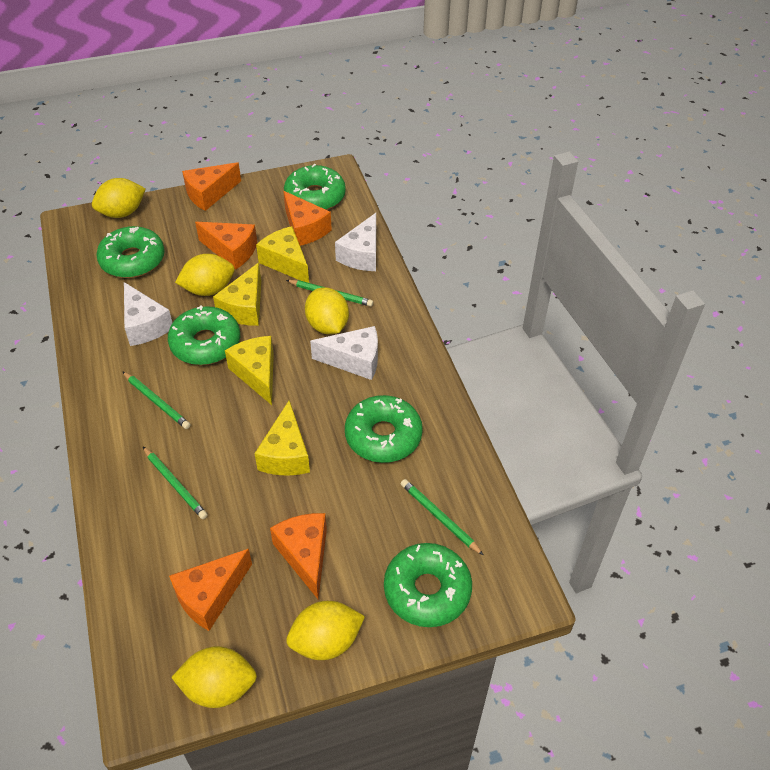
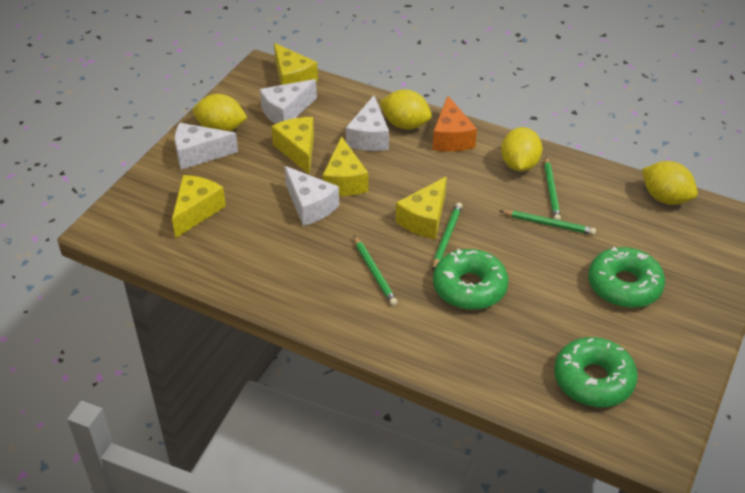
green donut: [96,226,165,278] [168,305,240,365] [284,164,346,210] [345,395,423,463] [384,543,472,627] = 5 -> [433,249,509,310] [554,337,638,407] [588,247,665,308] = 3
orange cheese: [169,549,252,631] [182,162,241,211] [195,222,257,270] [270,513,327,599] [283,191,332,246] = 5 -> [433,96,477,152] = 1
white cheese: [124,282,172,346] [310,326,378,380] [335,213,376,271] = 3 -> [175,123,238,170] [260,79,317,124] [284,166,339,226] [346,96,389,151] = 4
yellow cheese: [213,263,261,326] [225,336,274,405] [255,400,310,476] [256,226,309,283] = 4 -> [172,175,226,238] [271,117,314,175] [274,43,318,85] [323,136,368,196] [396,177,447,239] = 5
yellow lemon: [92,178,146,218] [171,646,257,708] [175,254,235,296] [286,601,365,660] [305,287,349,334] = 5 -> [193,94,248,131] [380,90,432,130] [501,127,543,171] [642,161,698,205] = 4

